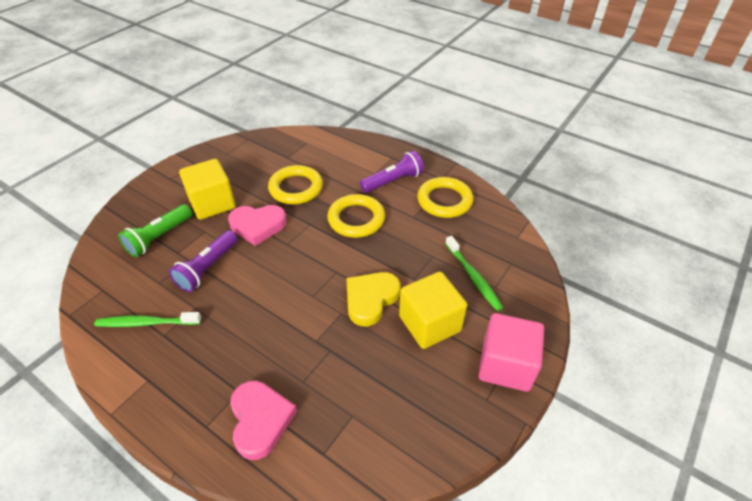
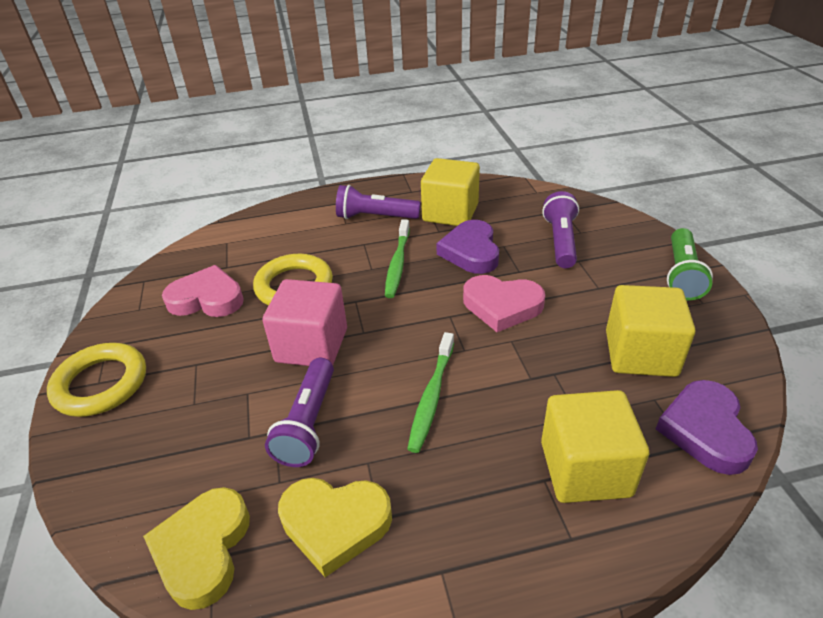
purple flashlight: [169,231,238,292] [360,151,424,193] = 2 -> [265,358,334,467] [336,185,421,219] [542,191,579,268] = 3
purple heart: none = 0 -> [436,220,499,274] [656,380,758,475] = 2
yellow cube: [179,159,236,220] [399,272,467,349] = 2 -> [421,158,480,226] [541,390,649,503] [606,285,695,377] = 3
yellow heart: [346,272,400,327] = 1 -> [143,487,250,610] [278,478,392,577] = 2
yellow ring: [268,165,323,205] [327,194,385,238] [417,177,473,218] = 3 -> [47,343,146,417] [253,254,333,306] = 2

